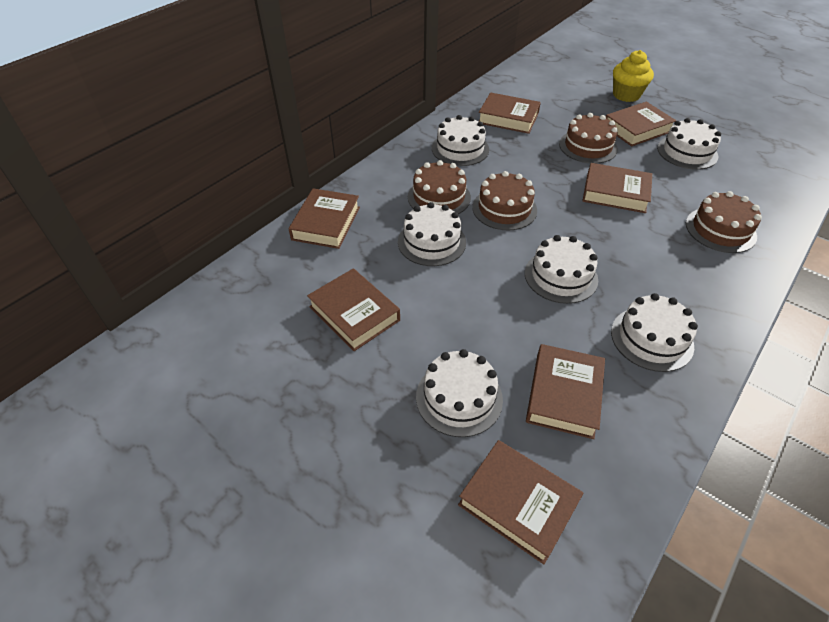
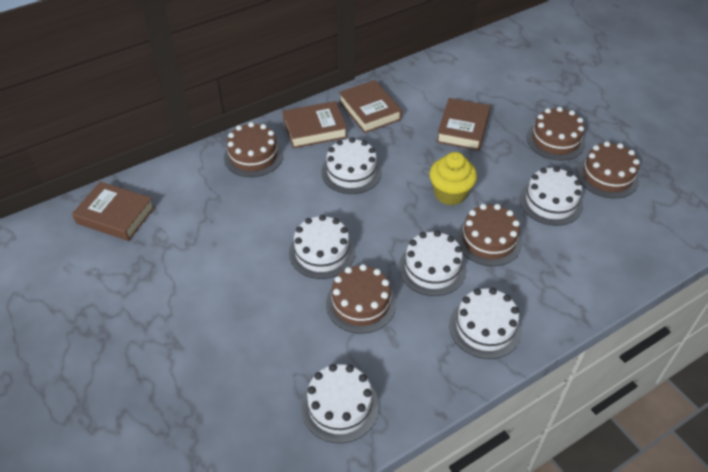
brown book: [289,188,360,249] [307,268,400,351] [458,440,583,564] [478,92,541,134] [526,344,605,439] [583,163,652,213] [606,102,676,146] = 7 -> [72,182,155,241] [283,101,347,148] [339,80,402,133] [437,98,491,151] = 4
brown cake: [408,160,471,214] [472,171,537,230] [559,113,618,164] [686,191,762,253] = 4 -> [224,122,283,177] [326,264,396,334] [456,204,522,266] [527,107,585,160] [577,141,640,198] = 5

